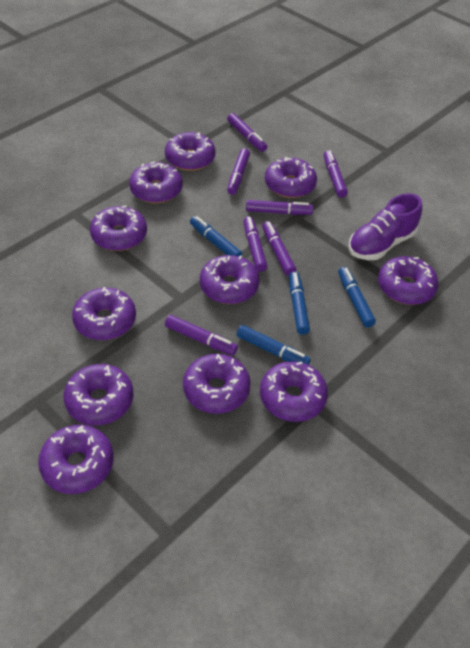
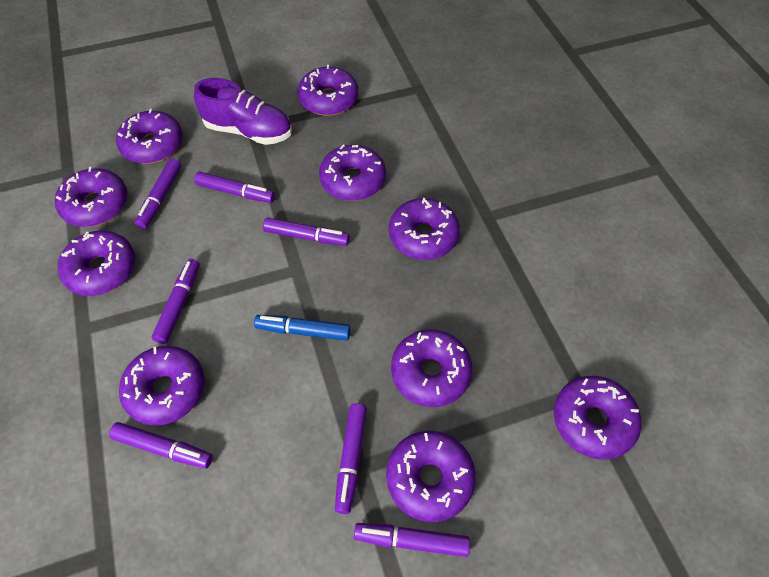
blue marker: [190,216,243,257] [236,325,311,365] [289,271,310,335] [338,267,376,327] = 4 -> [254,315,351,341] = 1
purple donut: [38,425,114,494] [63,364,133,425] [72,287,136,340] [90,205,147,251] [129,162,183,203] [165,132,216,171] [183,354,251,414] [200,255,259,304] [260,361,328,422] [265,156,317,198] [378,256,439,305] = 11 -> [55,167,128,227] [57,230,135,296] [116,109,183,164] [119,346,205,426] [297,65,358,116] [319,145,386,201] [386,431,476,523] [389,198,460,260] [391,329,473,407] [554,376,642,460] = 10

